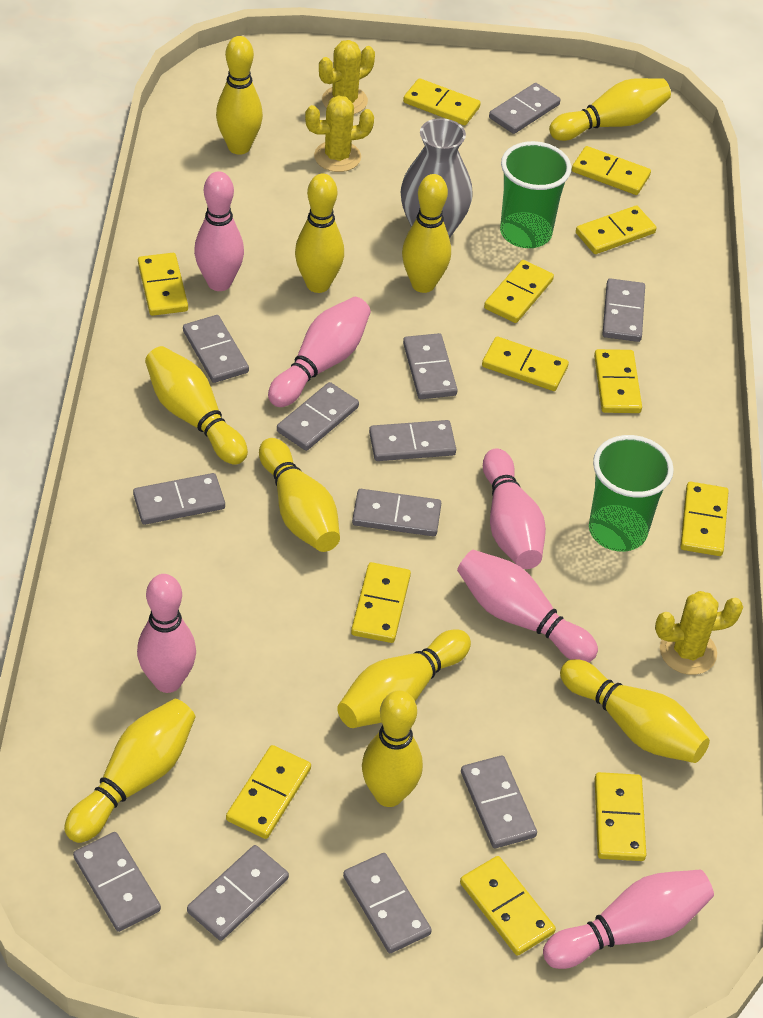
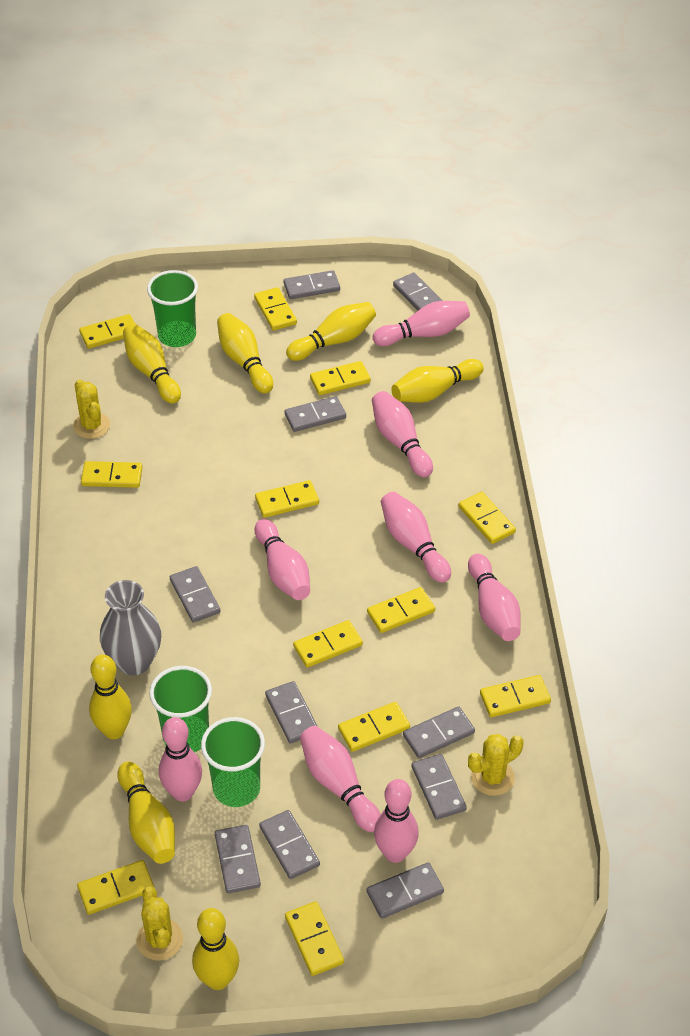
green cup: [500,141,571,248] [589,435,674,552] = 2 -> [147,270,198,347] [149,666,212,752] [201,717,265,807] = 3
grey domino: [73,832,161,932] [133,473,225,525] [183,315,249,383] [187,845,289,941] [277,382,359,451] [343,853,432,953] [352,489,441,536] [369,420,456,461] [403,333,458,399] [461,755,537,848] [489,83,560,134] [602,278,645,342] = 12 -> [170,566,221,623] [215,825,261,893] [259,810,320,879] [265,681,318,743] [284,270,340,299] [285,396,346,432] [367,862,444,919] [393,273,443,310] [403,706,475,758] [412,754,467,820] = 10
pink bowling pin: [137,574,196,693] [194,171,244,291] [268,297,371,407] [457,550,598,662] [483,448,546,569] [543,870,714,969] = 6 -> [159,717,202,801] [255,519,310,600] [300,726,380,832] [372,391,433,477] [373,301,470,346] [374,779,419,863] [381,492,451,583] [468,554,521,641] = 8
yellow bowling pin: [64,699,195,843] [145,346,248,465] [216,36,263,155] [259,438,340,552] [295,174,344,293] [337,629,471,728] [362,690,423,807] [402,174,451,293] [549,78,671,141] [560,659,710,763] = 10 -> [89,655,132,739] [117,761,175,864] [123,324,181,404] [192,908,239,990] [217,313,273,393] [286,302,376,361] [392,359,484,403] = 7

